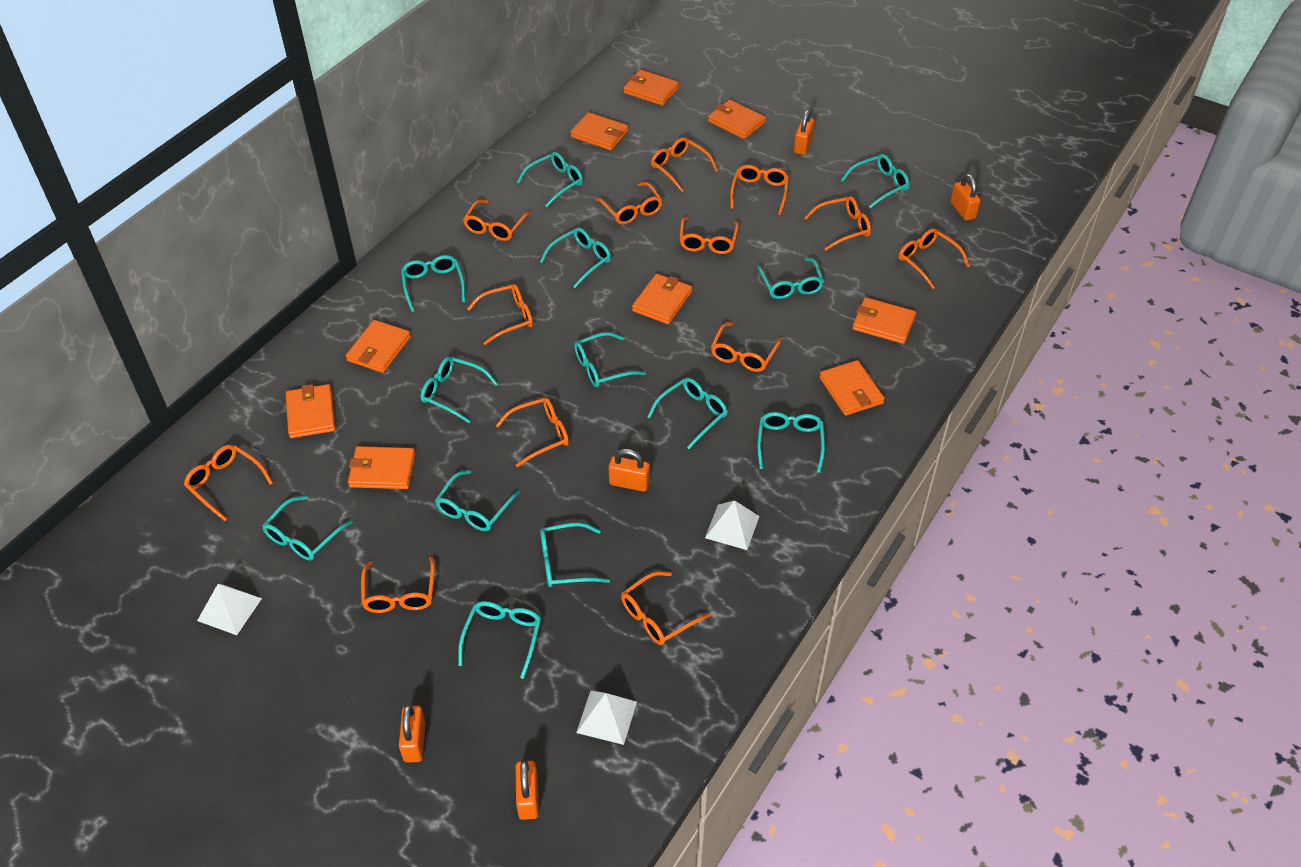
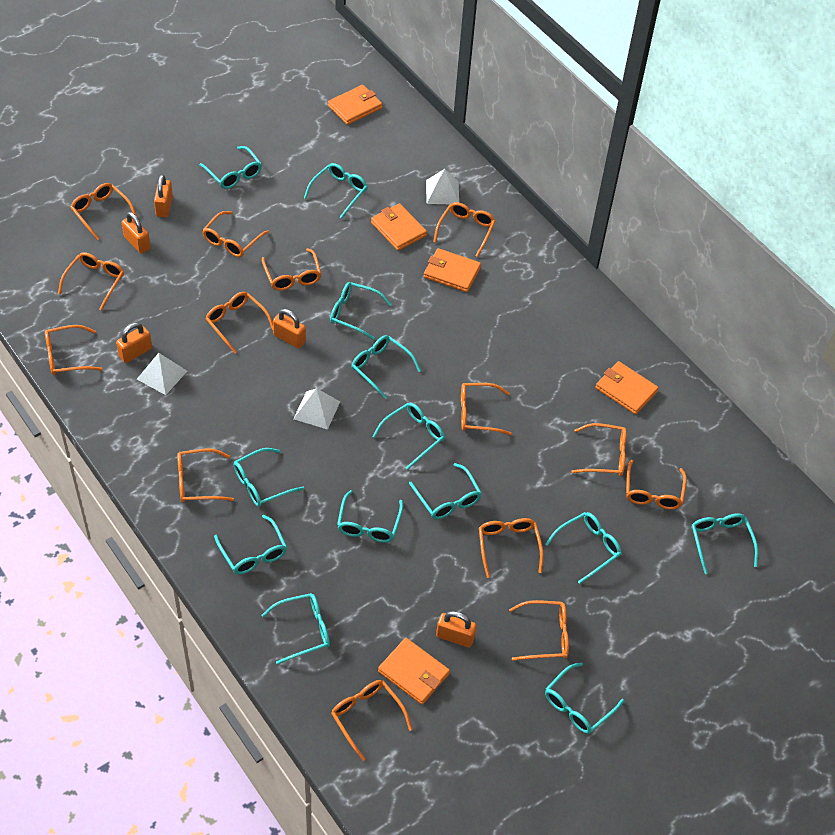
orange glasses: [184,445,273,521] [361,556,435,613] [463,200,531,241] [467,284,533,345] [495,398,569,467] [596,182,663,224] [621,571,711,645] [651,137,718,192] [679,217,739,254] [711,322,782,372] [730,165,789,215] [804,196,871,250] [899,229,970,289] = 13 -> [45,325,102,375] [58,252,124,310] [70,183,138,240] [177,449,234,503] [202,211,269,257] [205,292,273,354] [262,248,321,291] [331,680,412,761] [433,202,496,257] [461,383,512,435] [479,518,544,578] [509,600,569,661] [571,423,627,476] [626,460,687,510] = 14
orange wallet: [286,384,335,438] [346,320,411,373] [348,446,415,489] [570,112,628,150] [623,70,679,106] [632,274,692,324] [708,100,766,139] [819,360,885,416] [852,297,916,344] = 9 -> [328,85,383,125] [371,203,427,251] [378,638,450,705] [424,248,481,292] [596,361,659,414] = 5

